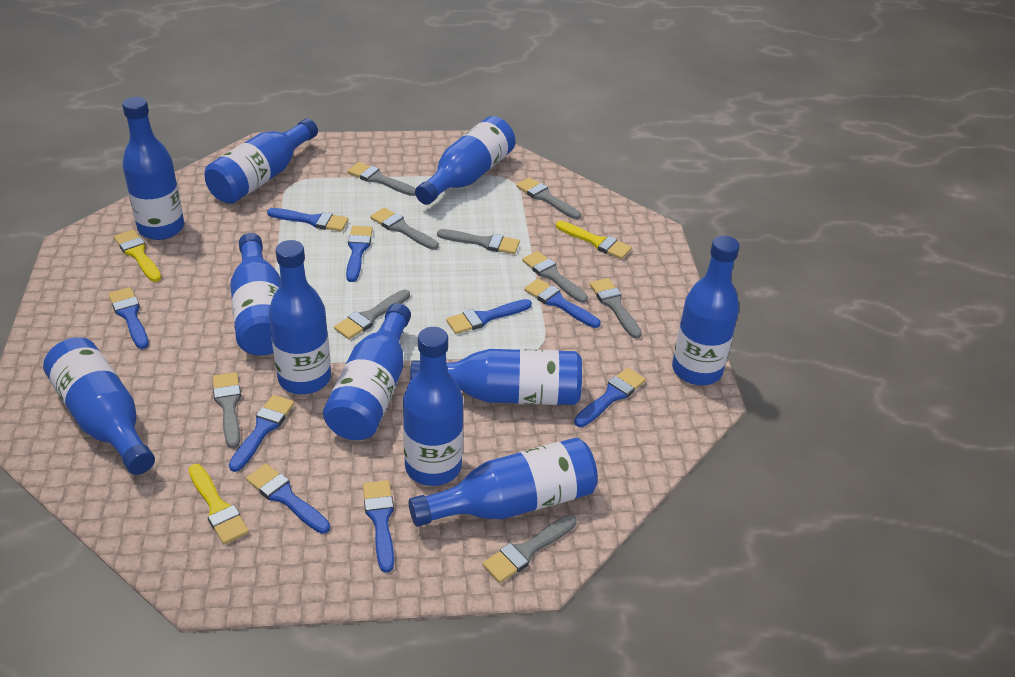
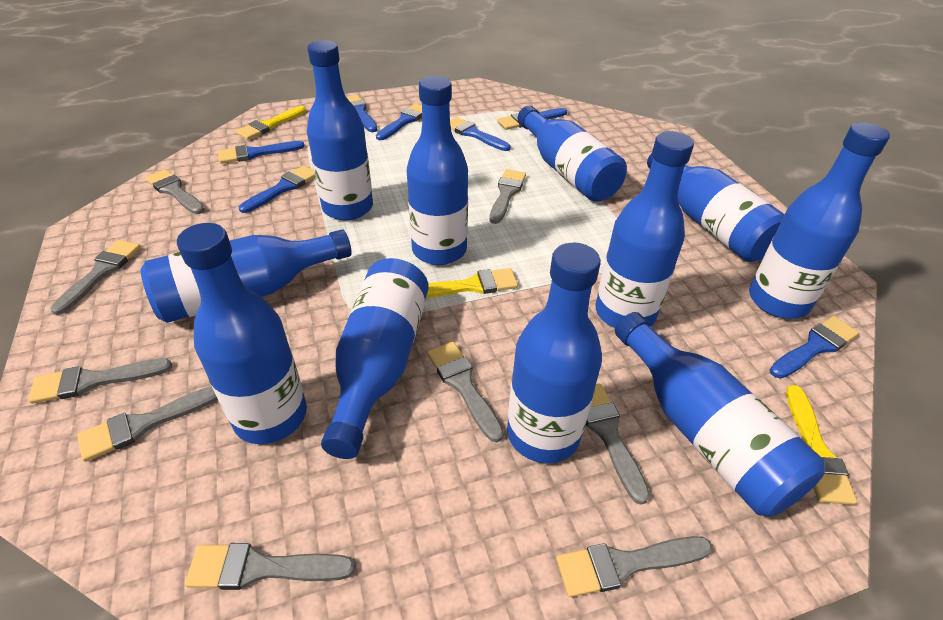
blue brush: [108,287,149,349] [229,395,294,472] [246,464,330,534] [267,208,349,232] [346,226,373,282] [363,480,394,573] [446,299,532,334] [524,279,601,328] [574,368,646,427] = 9 -> [218,141,305,164] [239,165,315,213] [347,95,377,132] [376,103,422,140] [450,117,510,151] [497,108,567,130] [770,316,859,379] = 7

